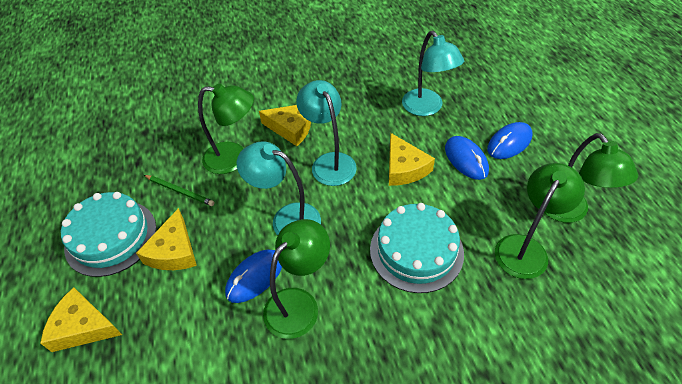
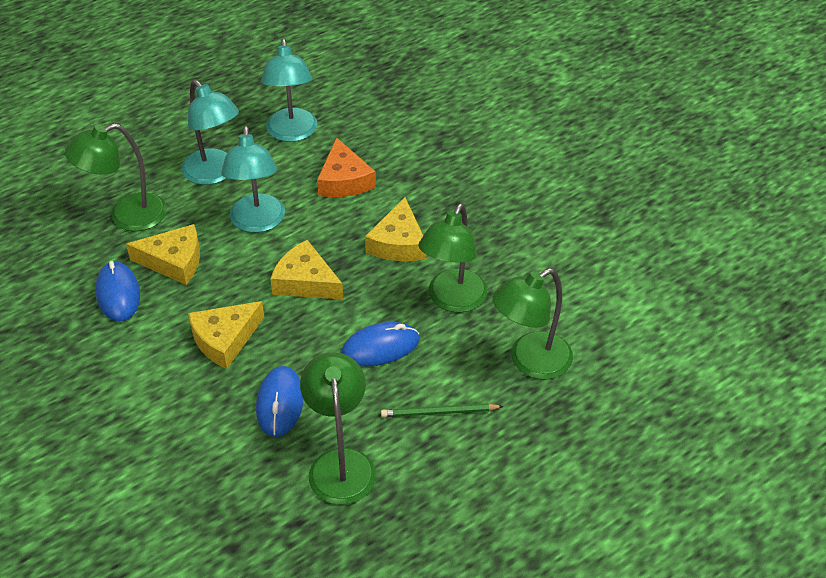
orange cheese: none = 0 -> [317,137,376,197] = 1
turquoise cake: [61,192,156,277] [370,203,464,293] = 2 -> none = 0

